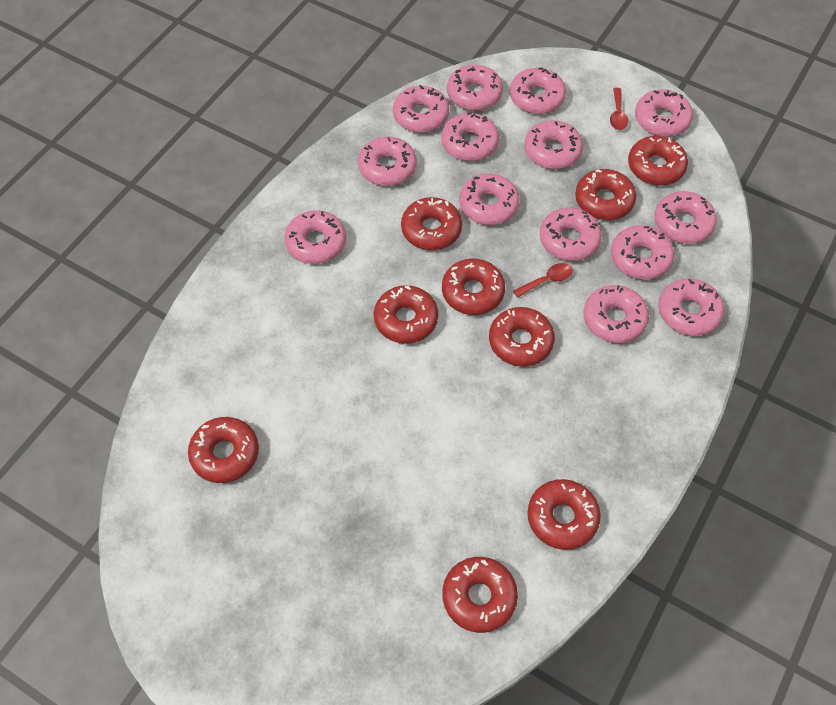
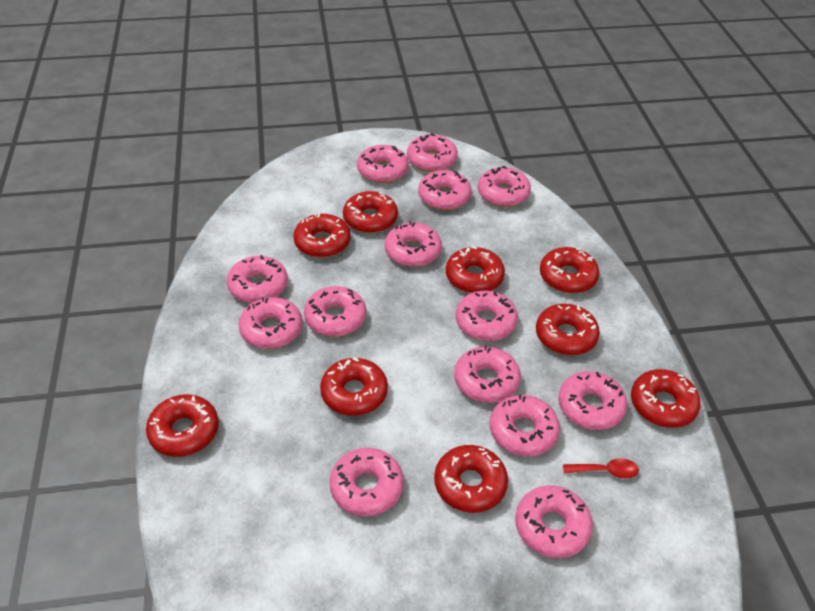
red spoon: [513,263,573,298] [610,88,628,130] = 2 -> [563,458,639,479] = 1

